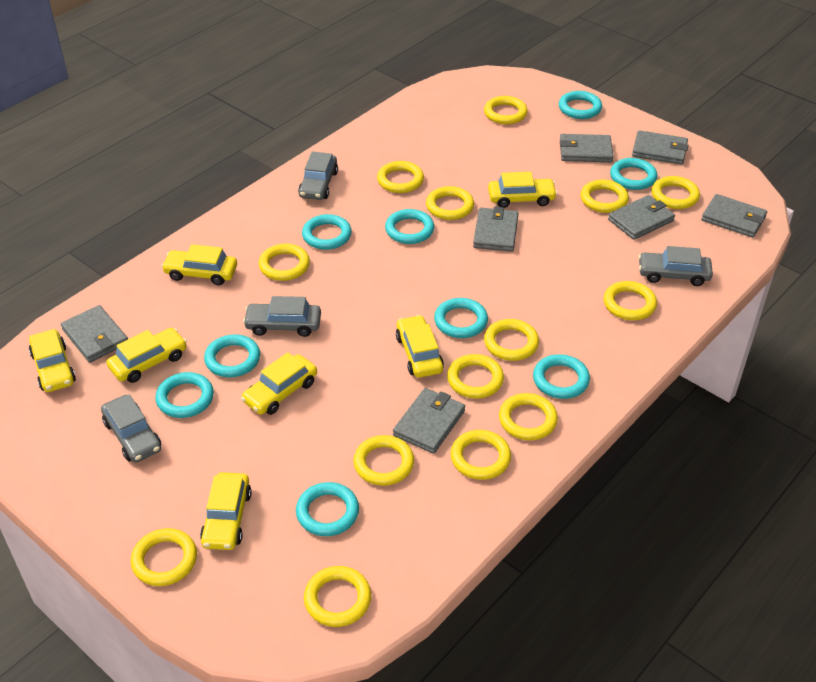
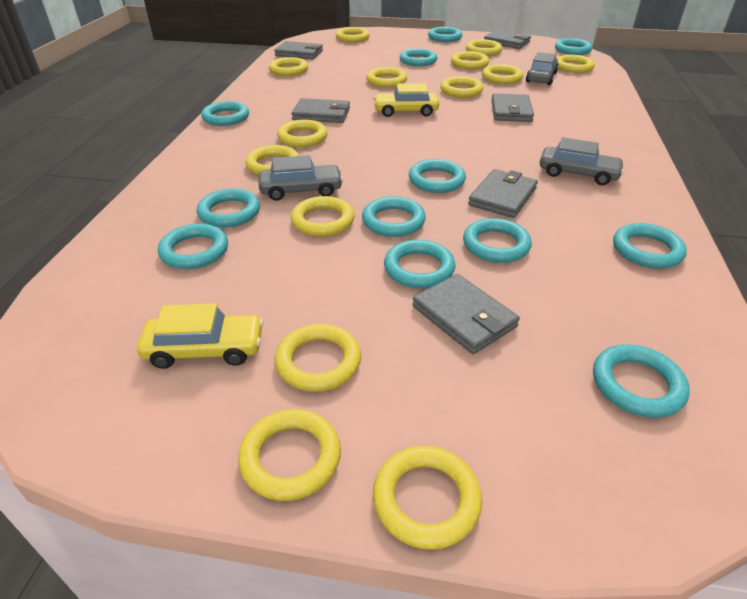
grey car: [101,395,161,463] [243,296,321,337] [298,152,338,200] [638,246,713,286] = 4 -> [259,155,343,201] [526,52,559,85] [540,137,625,185] = 3
grey wallet: [61,305,128,363] [393,388,465,454] [473,207,518,252] [560,134,613,162] [608,195,675,240] [632,130,688,165] [701,194,767,238] = 7 -> [274,41,323,59] [292,98,350,123] [412,274,520,354] [468,169,538,218] [484,30,531,49] [491,93,534,122] = 6
turquoise ring: [155,372,214,418] [204,334,260,377] [296,482,359,536] [302,214,352,250] [385,209,434,244] [434,298,488,338] [533,354,590,399] [559,91,602,119] [610,158,657,190] = 9 -> [158,224,228,269] [197,188,260,227] [201,101,249,126] [362,196,426,237] [384,240,455,288] [400,48,437,66] [409,159,466,193] [428,27,462,42] [463,218,532,263] [555,38,592,55] [593,345,690,418] [613,223,687,269] = 12
yellow car: [29,329,76,392] [106,328,187,383] [161,244,237,285] [200,472,252,550] [241,352,317,415] [396,315,444,378] [488,172,557,208] = 7 -> [137,303,264,369] [373,83,439,117] = 2

